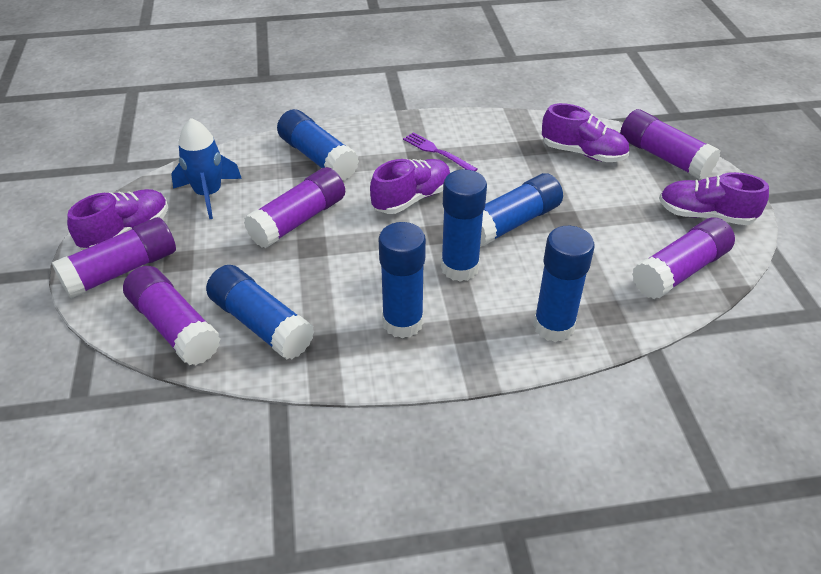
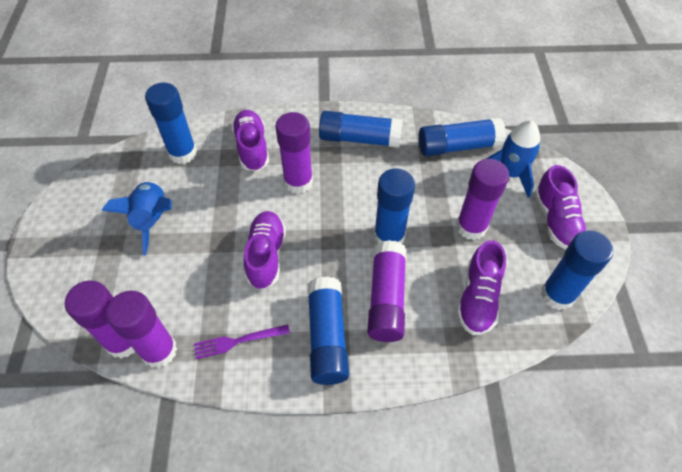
blue rocket: [171,118,242,219] = 1 -> [102,181,172,255] [486,120,540,198] = 2

